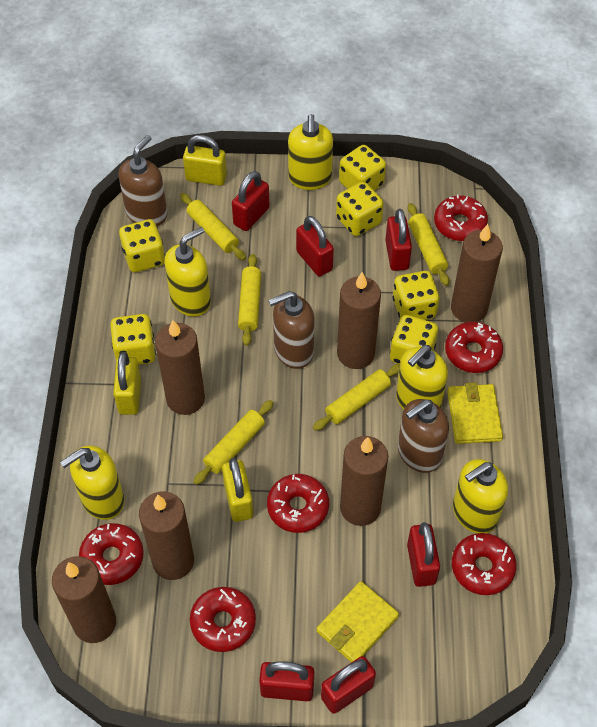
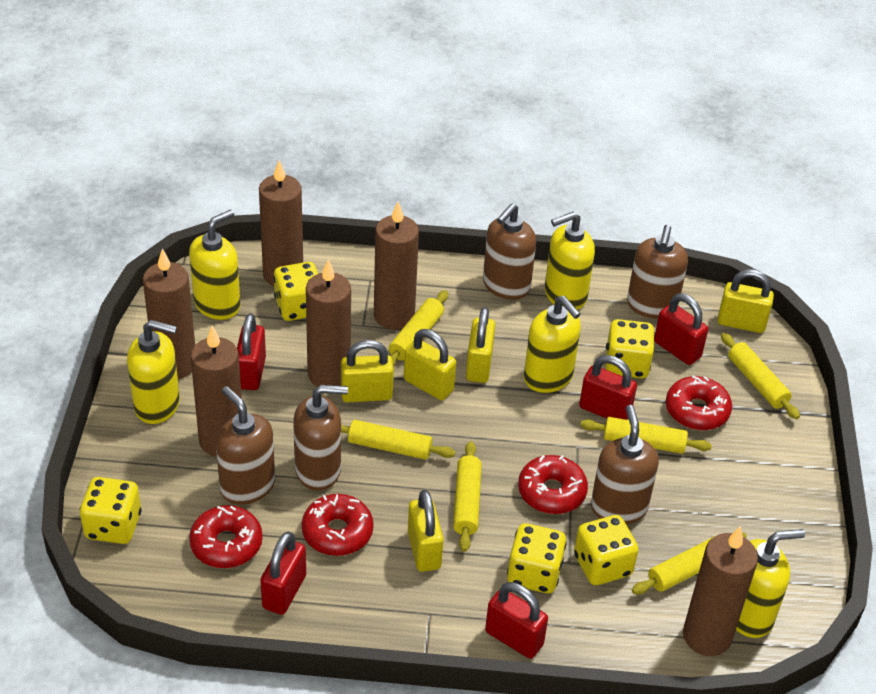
brown soap dispenser: [118,135,168,226] [268,291,315,369] [398,399,449,473] = 3 -> [216,386,275,505] [293,385,348,491] [483,203,536,300] [591,405,659,524] [627,225,688,319] = 5
red donut: [79,523,144,585] [190,587,256,652] [267,474,329,533] [434,195,488,241] [445,322,503,373] [452,533,517,595] = 6 -> [189,505,263,568] [302,494,374,556] [518,455,588,514] [666,376,732,430] = 4
red padlock: [232,171,270,231] [259,661,314,701] [296,216,334,276] [321,656,376,714] [385,209,412,271] [407,522,440,587] = 6 -> [237,314,266,390] [260,532,306,615] [485,582,548,659] [579,355,637,420] [654,293,708,365] = 5
yellow dice: [111,314,156,365] [119,219,165,272] [336,182,384,236] [339,145,386,191] [390,315,438,364] [392,271,439,320] = 6 -> [80,477,141,544] [273,262,318,321] [507,523,567,593] [574,515,639,585] [605,319,655,379] = 5
yellow padlock: [113,352,141,415] [183,135,227,186] [222,458,253,522] = 3 -> [341,340,394,402] [404,329,456,400] [408,490,444,572] [466,307,495,383] [718,269,774,333] = 5
yellow rolling pin: [180,193,246,260] [193,400,273,485] [238,254,261,346] [313,364,400,431] [408,203,449,286] = 5 -> [341,420,455,460] [389,290,448,366] [453,441,482,552] [580,417,712,454] [632,533,747,595] [721,333,800,419] = 6
yellow wallet: [316,581,399,662] [447,382,503,444] = 2 -> none = 0

